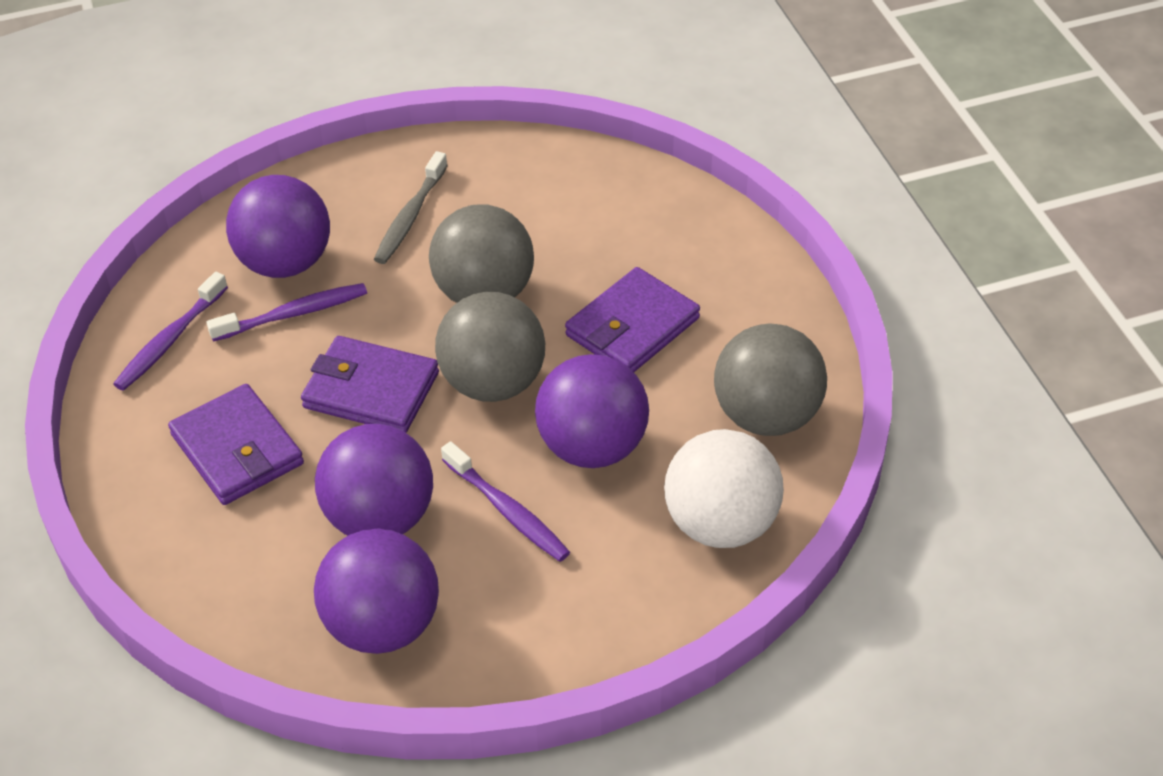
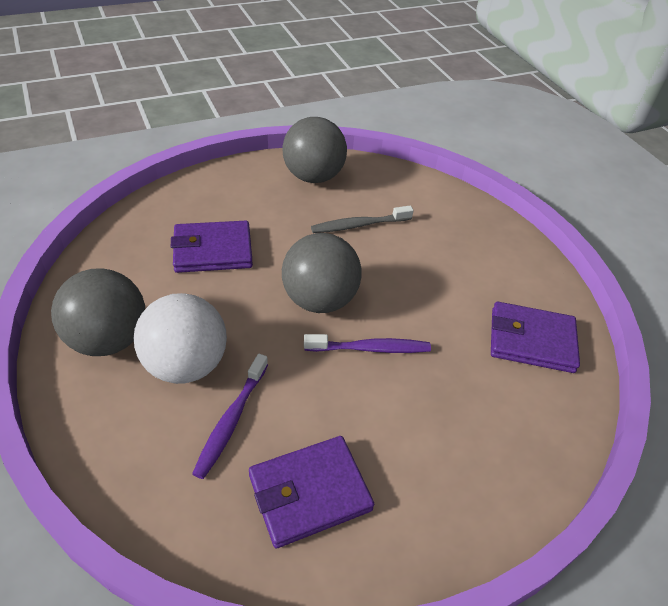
purple ball: [226,175,330,278] [314,528,439,654] [315,424,433,536] [535,354,649,468] = 4 -> none = 0
purple toothbrush: [113,272,228,391] [206,283,367,341] [441,441,570,562] = 3 -> [192,354,268,479] [304,334,431,353] = 2

